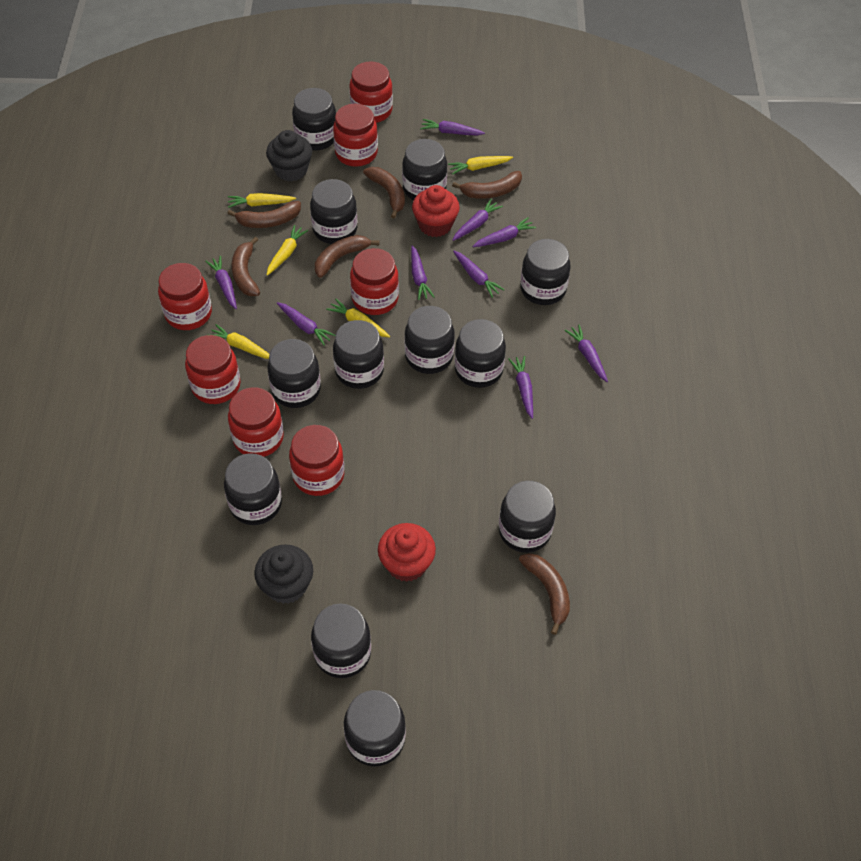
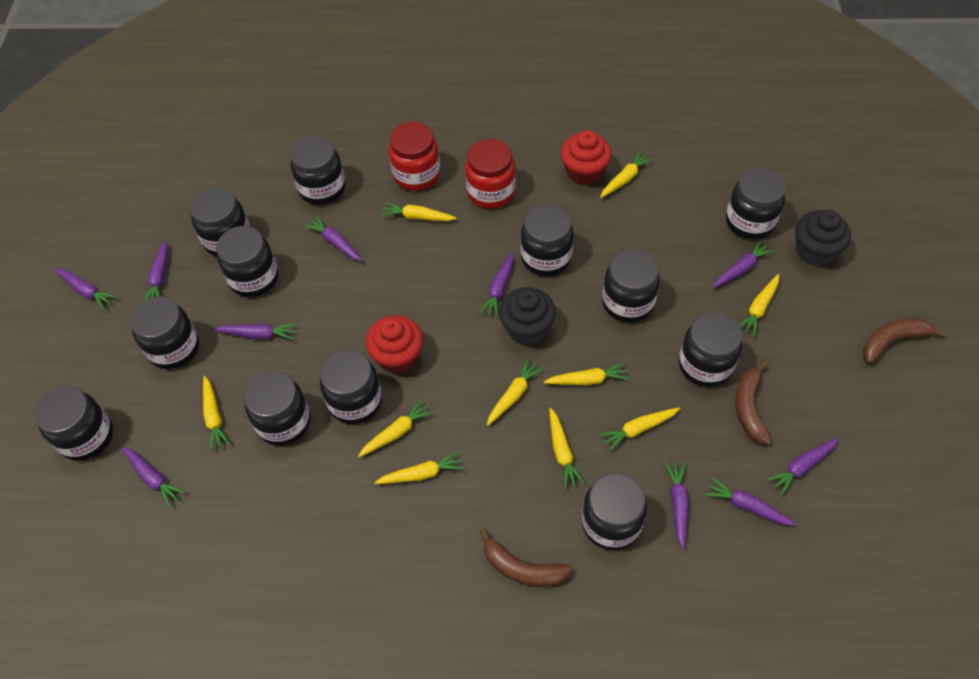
brown banana: [227,201,301,228] [232,237,260,296] [315,235,379,278] [363,167,405,219] [452,171,522,199] [519,553,570,635] = 6 -> [480,528,573,587] [735,361,772,445] [863,318,946,363] = 3
purple carrot: [205,256,237,309] [277,302,335,346] [411,245,434,300] [420,119,485,135] [453,199,503,241] [453,251,505,298] [472,217,536,247] [508,356,533,419] [564,325,608,382] = 9 -> [55,268,117,310] [121,447,186,508] [145,240,168,300] [215,323,296,340] [304,215,363,261] [479,252,514,318] [665,462,689,549] [705,477,797,526] [713,240,774,288] [767,438,839,496] = 10
red jar: [158,263,212,330] [185,335,240,404] [228,387,284,457] [289,425,344,496] [333,104,378,167] [349,61,393,123] [350,248,399,315] = 7 -> [389,122,440,191] [465,139,516,209] = 2
yellow carrot: [211,324,270,359] [228,193,296,208] [267,225,308,276] [326,299,390,337] [448,156,513,175] = 5 -> [203,376,230,451] [358,399,434,457] [374,451,464,484] [381,202,457,221] [487,358,544,426] [544,362,629,385] [549,408,585,489] [599,408,680,451] [600,151,654,198] [739,274,779,337] = 10

